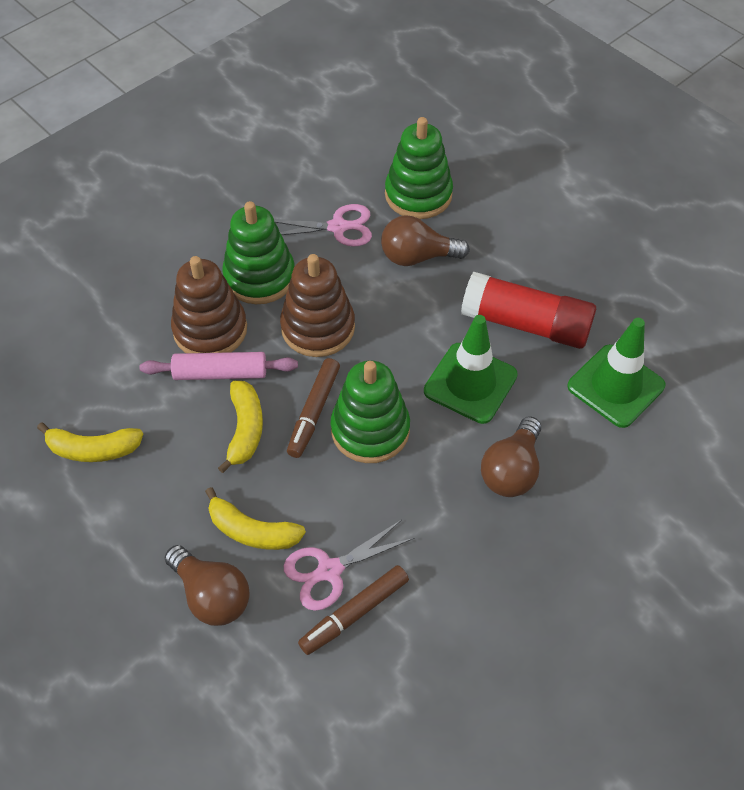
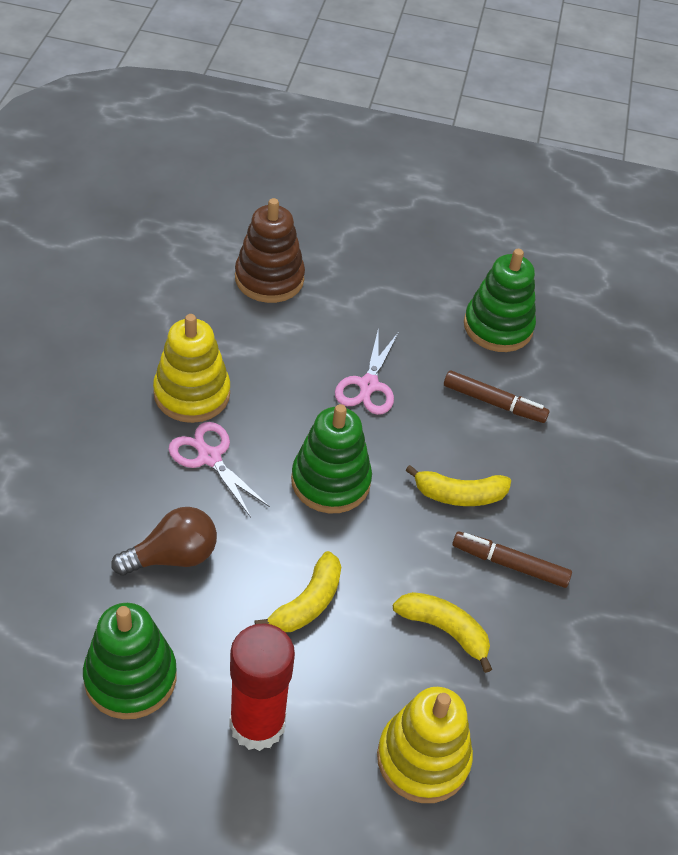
brown light bulb: [164,545,249,626] [381,215,470,266] [481,416,541,497] = 3 -> [111,507,217,576] = 1
brown stacking toy: [171,256,247,353] [280,254,355,357] = 2 -> [235,198,305,303] = 1
green traffic cone: [424,315,518,424] [567,318,665,428] = 2 -> none = 0
pink rolling pin: [139,352,298,380] = 1 -> none = 0
yellow stacking toy: none = 0 -> [153,314,230,423] [377,687,473,803] = 2

